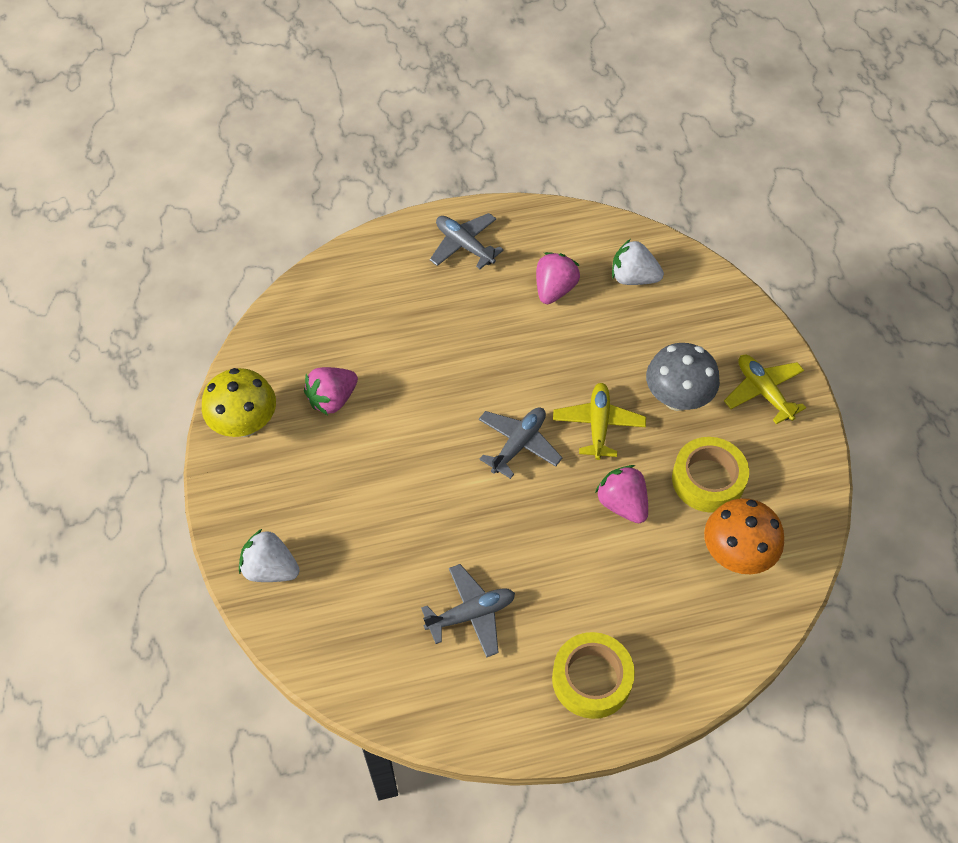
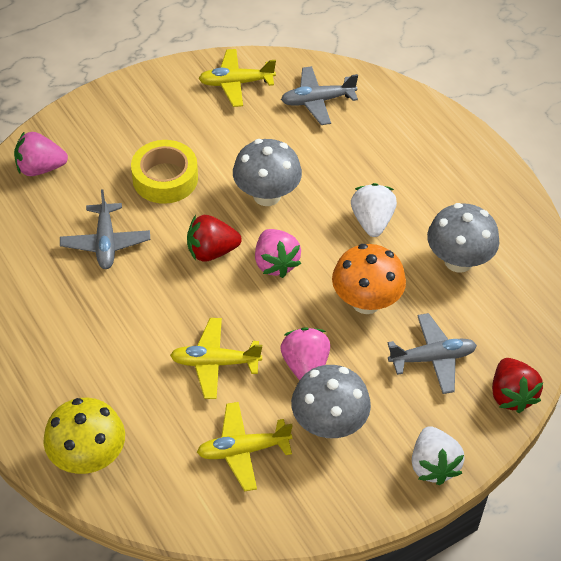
grey mushroom: [646,343,720,411] = 1 -> [233,139,302,206] [291,365,371,438] [427,203,499,273] = 3
red strawberry: none = 0 -> [187,215,242,262] [492,358,544,413] = 2
yellow plane: [553,383,646,460] [724,355,806,424] = 2 -> [170,318,262,399] [197,402,293,492] [198,49,276,107] = 3
yellow tape: [552,632,635,719] [672,437,749,513] = 2 -> [131,140,198,204] = 1

